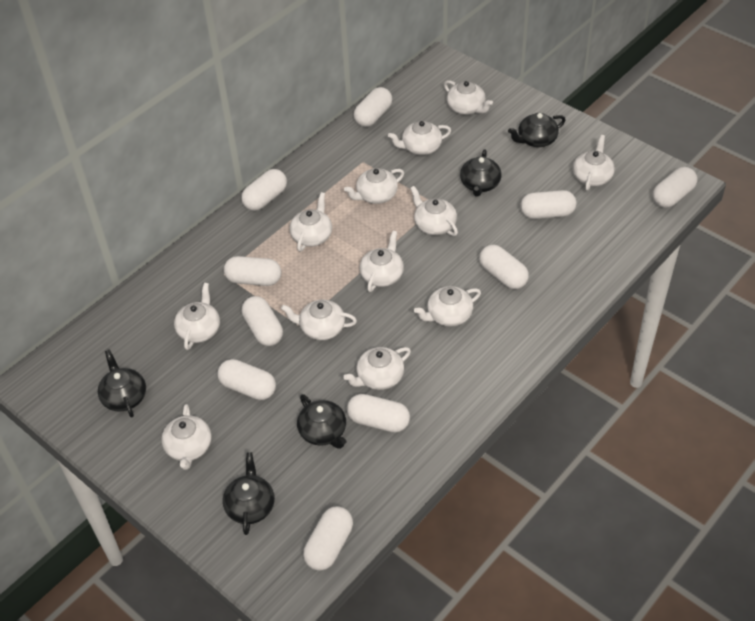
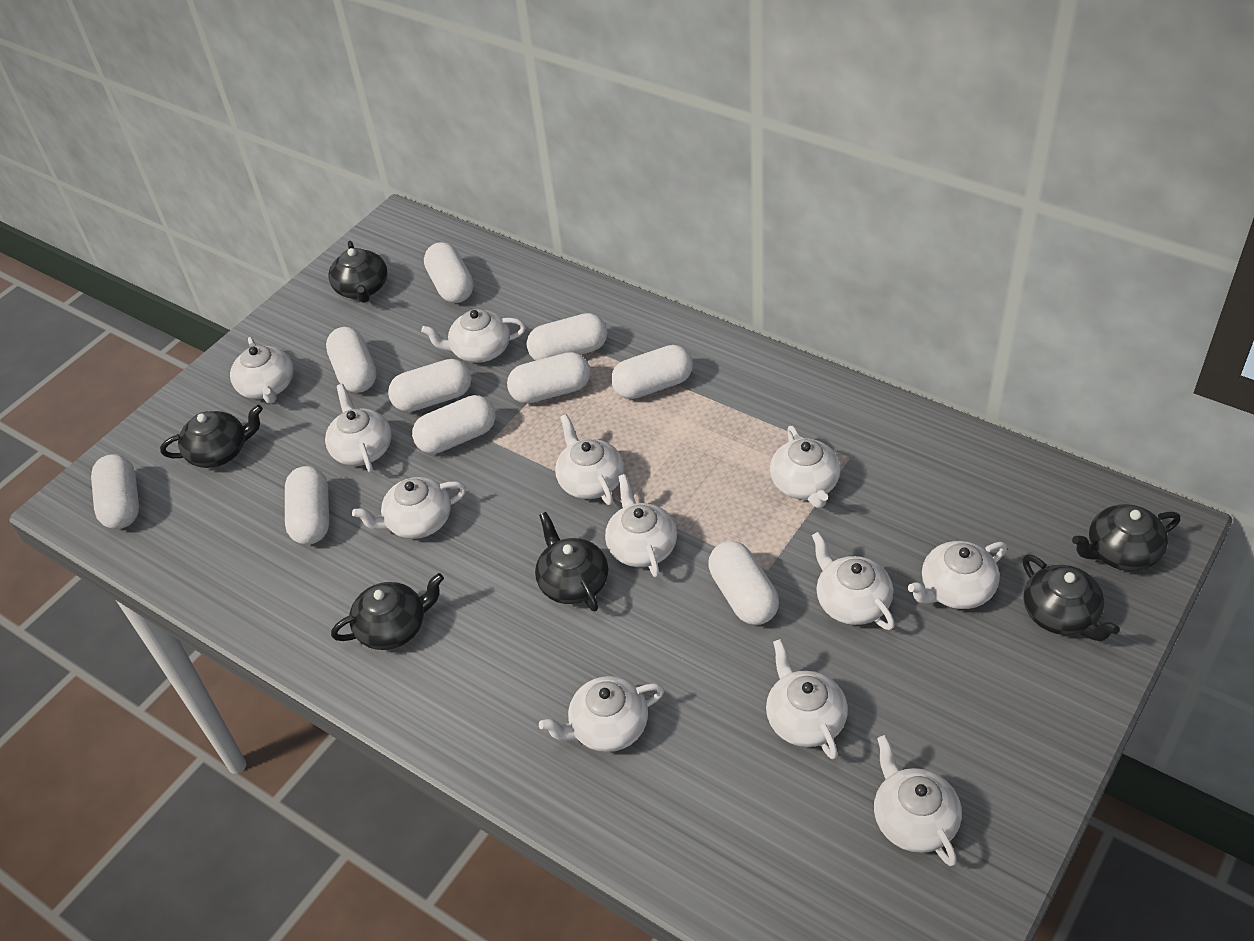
black teapot: [98,350,146,417] [223,452,275,535] [297,394,346,449] [460,149,502,197] [508,113,565,147] = 5 -> [160,405,263,468] [329,241,388,303] [331,573,444,650] [535,512,608,611] [1023,555,1120,641] [1072,504,1180,571] = 6

